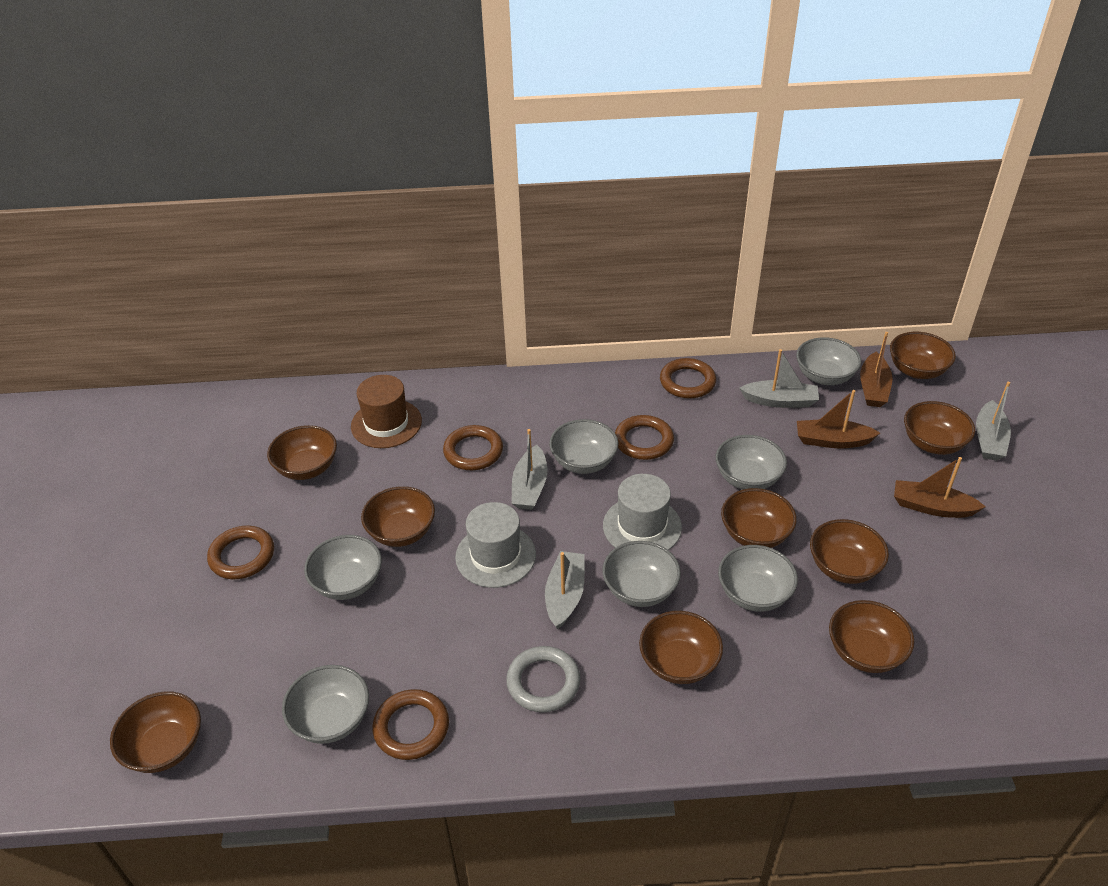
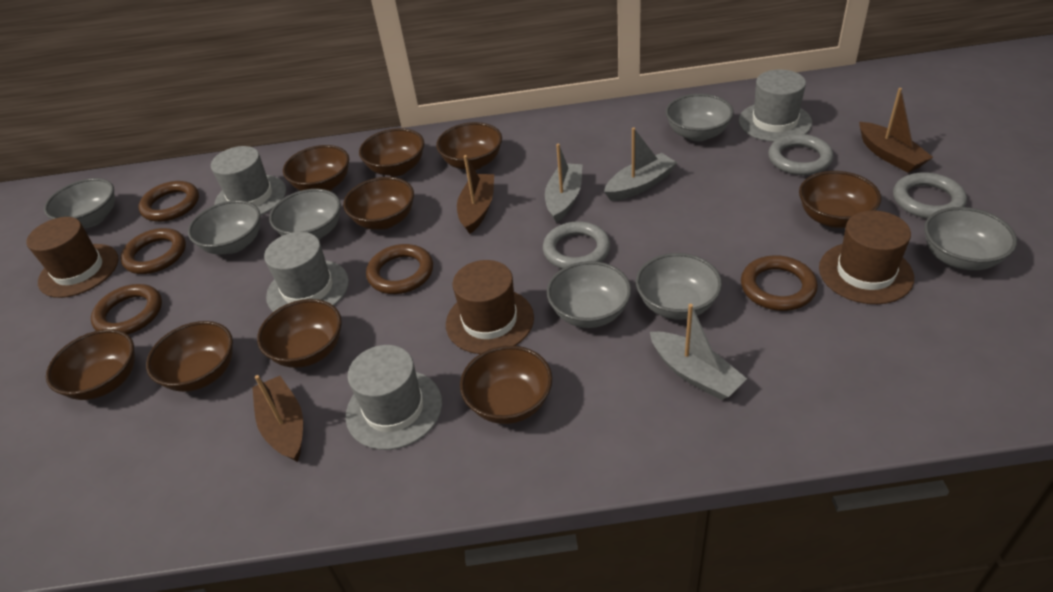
brown hat: [351,375,422,448] = 1 -> [26,217,119,298] [446,260,534,354] [819,211,914,304] = 3
grey boat: [511,429,548,510] [545,551,585,629] [739,349,819,408] [976,382,1011,461] = 4 -> [545,144,582,223] [604,128,677,201] [650,304,747,400] = 3
grey hat: [455,502,536,588] [603,474,682,550] = 2 -> [211,146,286,215] [264,232,349,312] [346,345,442,450] [738,69,812,142] = 4
grey ring: [506,646,580,712] = 1 -> [543,221,611,269] [768,134,833,175] [893,172,967,218] = 3

